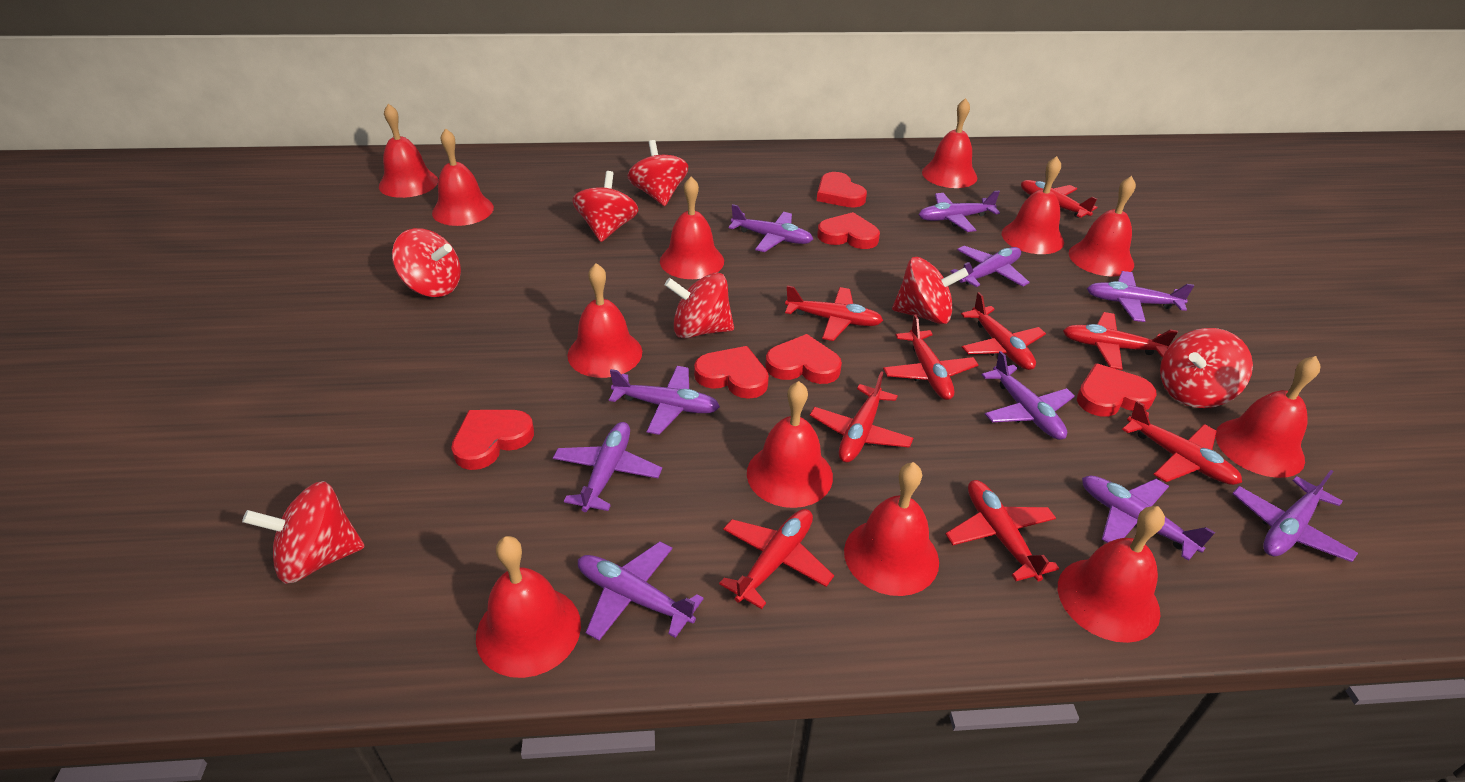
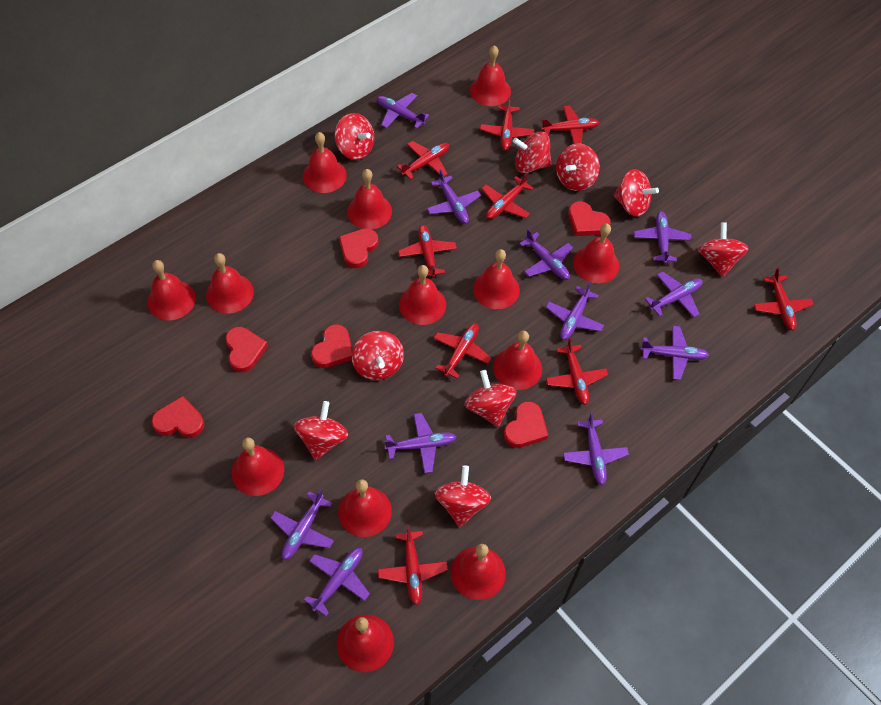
purple plane: [553,422,662,512] [578,542,704,641] [609,366,720,435] [728,204,813,252] [919,191,1000,232] [950,246,1030,287] [982,351,1075,440] [1082,476,1215,561] [1087,271,1194,322] [1232,470,1358,562] = 10 -> [271,489,334,560] [304,548,370,616] [377,93,429,129] [384,413,456,473] [427,170,481,224] [519,229,573,280] [546,282,604,340] [563,412,629,485] [634,211,692,264] [640,326,709,380] [645,271,703,318] = 11
red bell: [379,104,438,198] [432,128,494,226] [476,536,581,678] [567,263,642,378] [660,177,724,279] [747,381,833,508] [844,462,939,596] [922,98,977,188] [1002,156,1064,254] [1058,506,1165,643] [1069,176,1136,277] [1215,356,1320,478] = 12 -> [147,260,196,321] [206,253,254,314] [232,437,284,496] [303,132,347,193] [337,614,394,672] [338,479,392,537] [347,169,392,229] [399,265,446,325] [451,544,506,600] [470,45,511,106] [473,249,520,309] [493,331,542,390] [573,224,619,284] = 13
red spinning top: [242,481,365,584] [392,228,461,297] [572,171,638,242] [627,140,688,206] [665,273,734,338] [892,257,968,324] [1160,328,1253,408] = 7 -> [294,401,348,460] [335,113,374,160] [352,331,404,380] [435,465,491,527] [464,370,516,427] [513,132,552,173] [556,143,600,191] [613,169,659,217] [698,222,749,277] = 9

